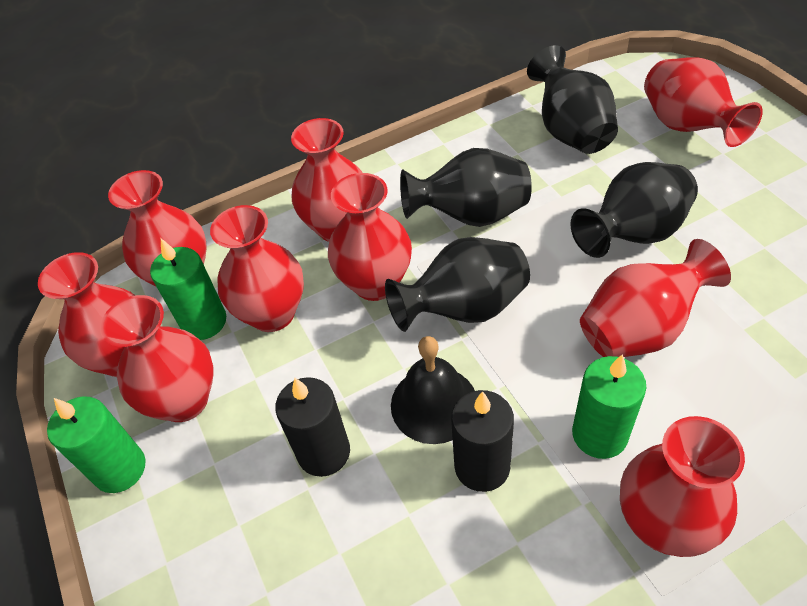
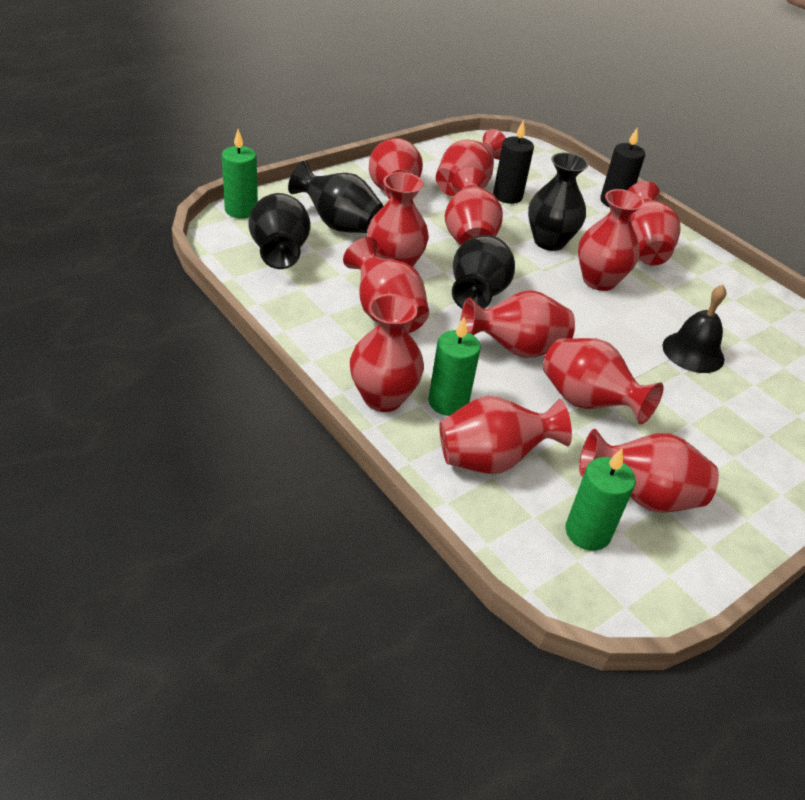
red vase: [38,252,136,377] [100,295,214,422] [108,170,207,286] [210,205,304,332] [291,118,363,242] [328,173,412,301] [580,239,731,357] [620,416,745,557] [644,57,763,147] = 9 -> [343,237,429,333] [350,294,424,412] [367,172,429,267] [369,138,423,199] [436,129,506,196] [439,396,572,474] [445,167,503,245] [460,290,575,358] [543,338,664,424] [578,189,645,291] [579,429,719,513] [628,181,681,266] = 12

